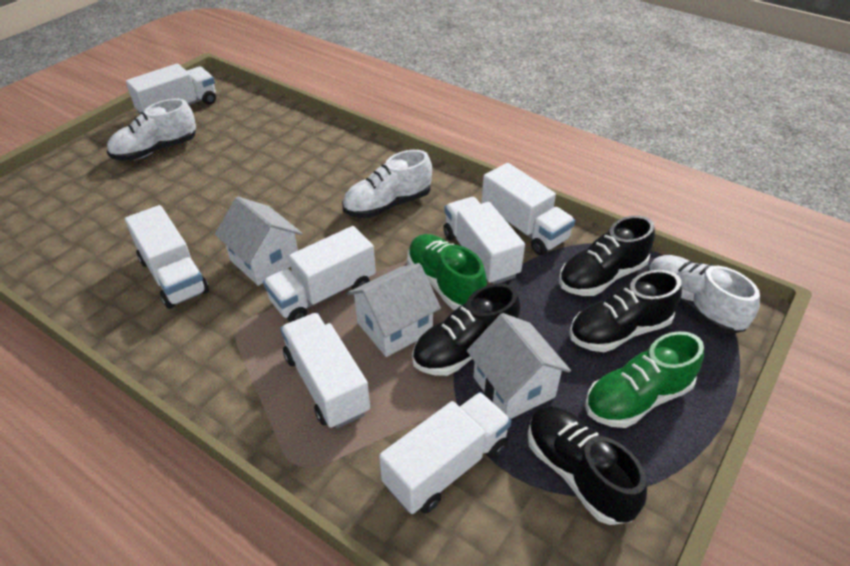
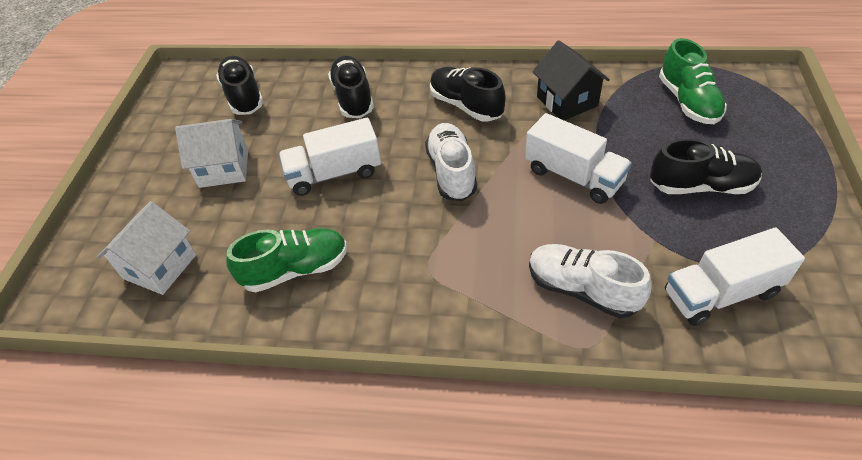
black house: none = 0 -> [533,40,610,120] = 1
white house: [215,196,302,286] [347,263,441,357] [467,313,571,419] = 3 -> [97,201,196,295] [175,119,248,188] = 2
white shoe: [107,99,196,161] [342,150,432,218] [648,255,760,334] = 3 -> [425,123,477,201] [529,244,652,318] = 2
white truck: [125,205,209,309] [126,63,216,114] [263,226,376,322] [280,313,370,429] [379,392,511,514] [443,197,525,284] [481,163,575,255] = 7 -> [279,118,381,196] [525,113,632,204] [665,227,805,326] = 3

